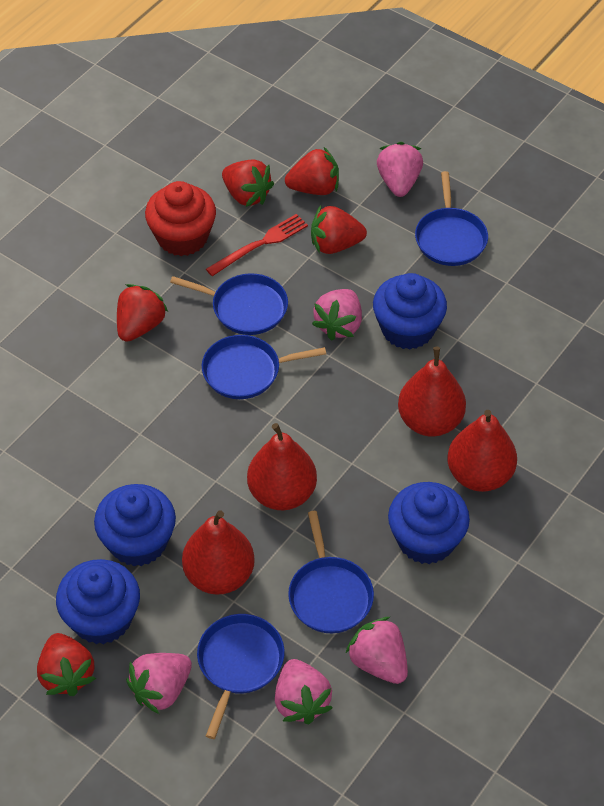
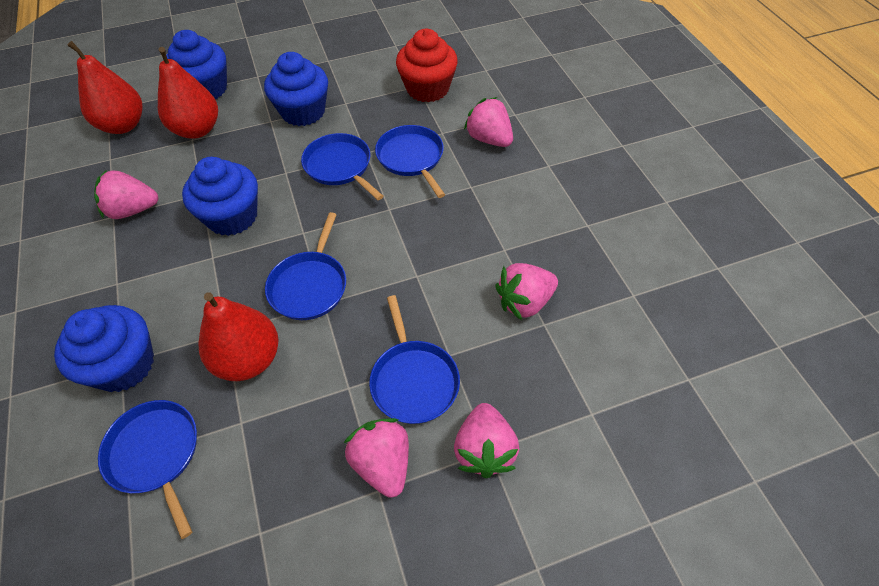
red fork: [206,214,308,276] = 1 -> none = 0
red pear: [182,510,255,595] [247,423,317,510] [398,347,466,437] [447,410,517,492] = 4 -> [67,41,143,134] [158,47,218,139] [199,292,279,381] = 3
red strawberry: [37,633,96,696] [117,284,168,342] [222,159,274,207] [285,147,339,195] [311,206,367,254] = 5 -> none = 0

